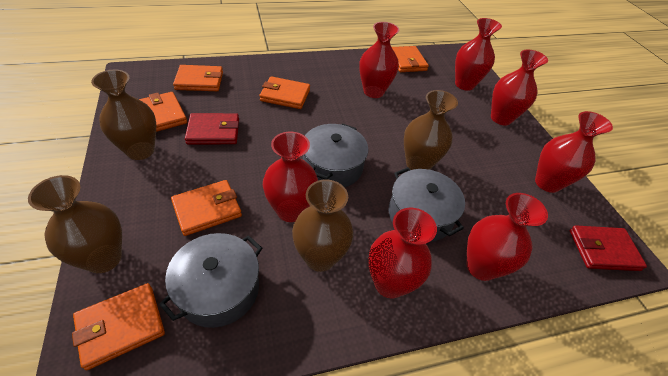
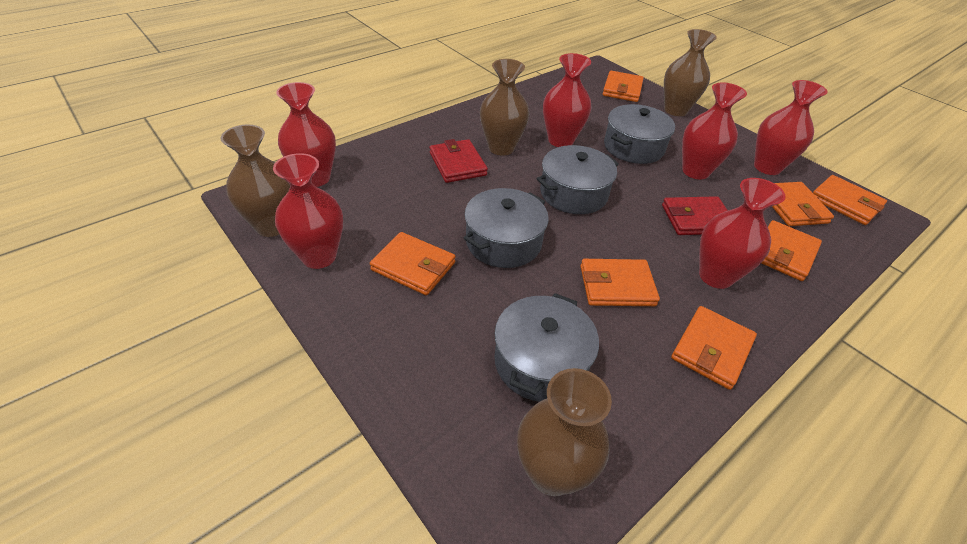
grey pot: [159,233,262,328] [303,123,368,187] [388,167,465,242] = 3 -> [464,188,549,268] [494,293,599,402] [537,145,619,214] [604,104,675,164] = 4
orange wallet: [72,283,165,370] [139,92,187,132] [171,180,242,236] [173,65,223,91] [259,76,310,109] [392,46,429,72] = 6 -> [370,232,455,295] [580,259,660,306] [603,71,644,102] [671,306,757,390] [762,220,822,281] [772,182,834,226] [813,175,887,225] = 7
red vase: [263,132,318,222] [359,22,399,98] [368,208,437,298] [455,18,502,91] [466,193,548,281] [491,50,548,125] [535,111,613,193] = 7 -> [273,153,343,269] [276,82,336,187] [543,53,591,147] [682,82,747,180] [699,178,786,289] [754,80,827,175] = 6

